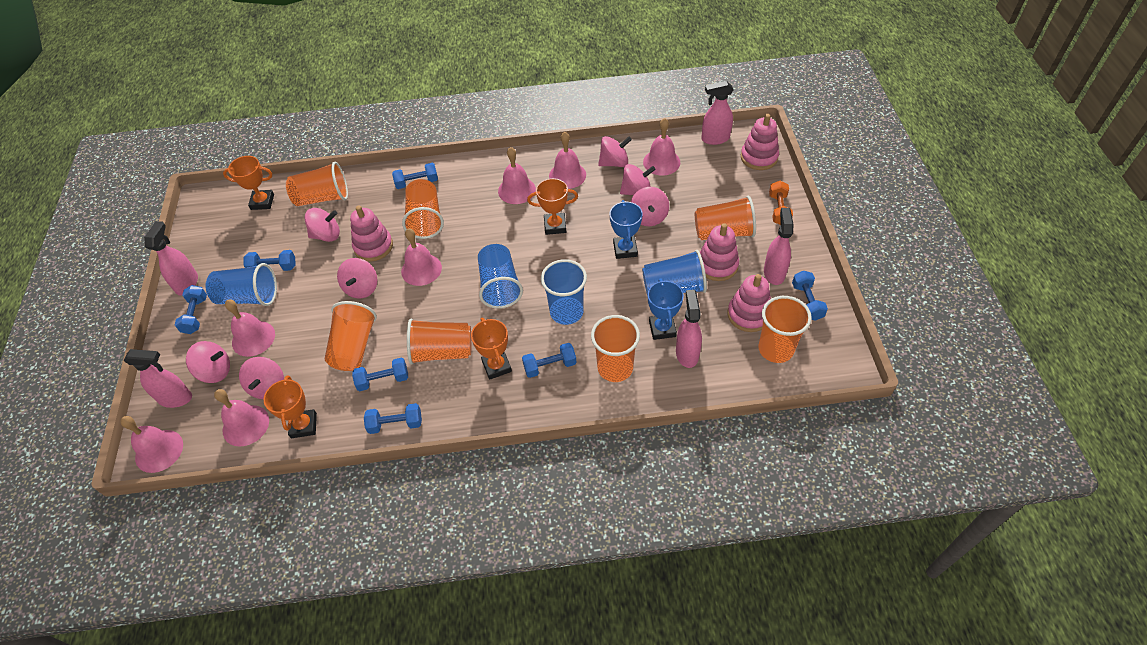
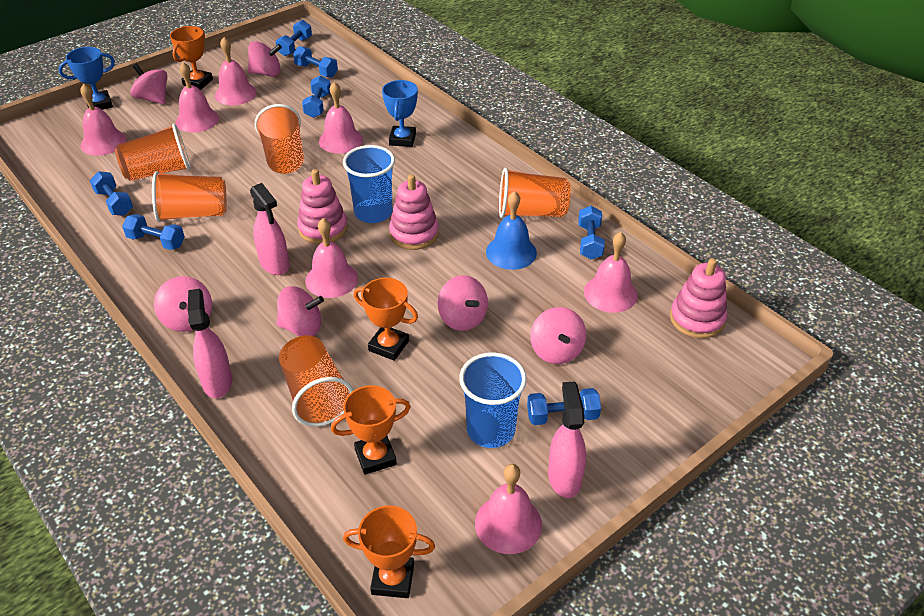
blue bell: none = 0 -> [486,191,537,270] = 1
blue cup: [205,263,277,306] [478,244,523,309] [541,259,587,325] [642,250,707,296] = 4 -> [343,145,395,223] [459,353,527,448] = 2
orange cup: [286,162,348,206] [325,301,377,371] [402,179,444,239] [407,319,472,365] [591,315,640,382] [695,196,756,240] [758,296,812,363] = 7 -> [115,124,191,181] [152,171,227,222] [254,104,304,174] [279,335,353,427] [499,168,571,218] = 5
orange dumbbell: [769,181,793,225] = 1 -> none = 0
pink spinning top: [186,341,230,383] [239,357,284,399] [304,208,340,242] [337,258,377,299] [598,136,632,167] [620,164,656,195] [631,187,669,226] = 7 -> [130,63,168,104] [154,276,212,332] [248,41,282,77] [276,286,324,336] [438,275,488,331] [531,307,586,364] = 6
pink spray bottle: [124,349,192,408] [144,221,198,296] [676,290,702,368] [701,81,733,145] [764,208,794,285] = 5 -> [188,289,233,398] [250,183,290,275] [548,382,586,498] = 3
pink stacking toy: [350,206,393,262] [700,223,739,281] [727,274,771,332] [741,114,779,170] = 4 -> [297,169,348,244] [389,174,439,250] [670,258,727,338] = 3

